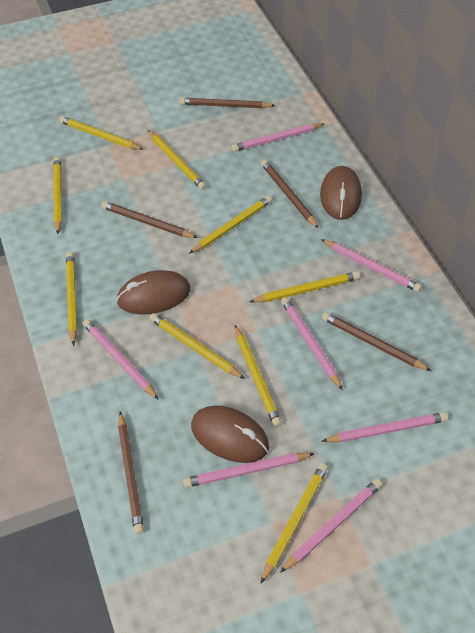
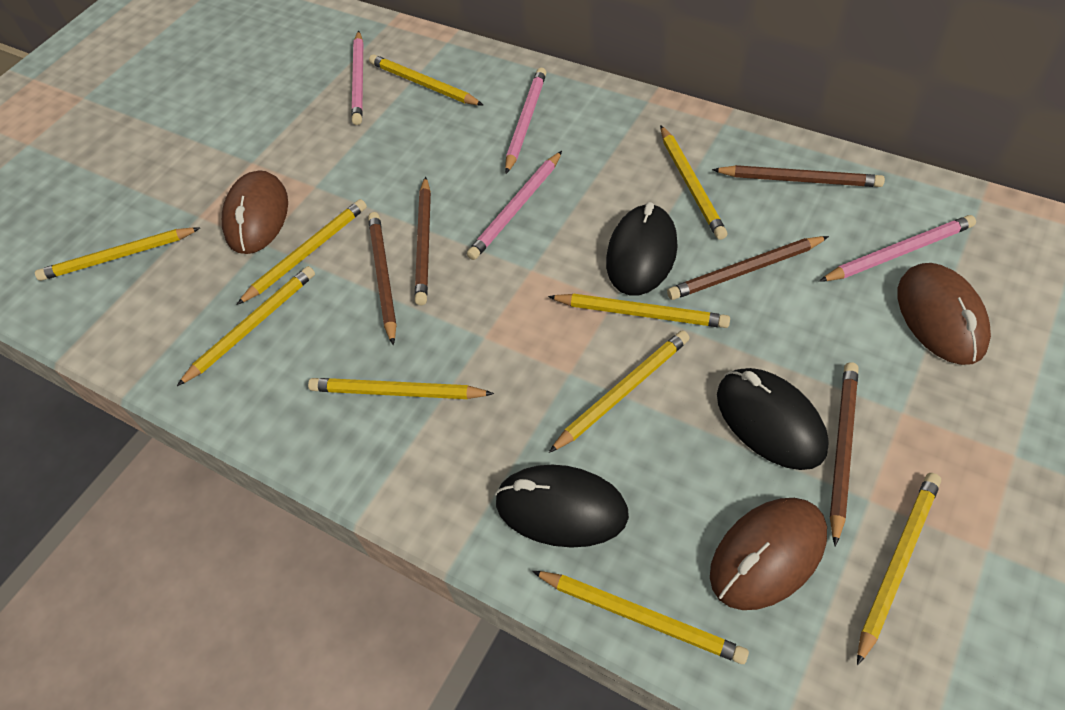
black mouse: none = 0 -> [495,465,629,548] [606,202,678,295] [717,368,829,470] = 3
pink pencil: [83,319,159,400] [183,453,315,488] [232,123,324,152] [280,479,382,573] [281,297,343,390] [321,239,422,292] [322,412,448,442] = 7 -> [351,31,363,125] [467,151,562,260] [505,68,547,174] [819,215,976,282] = 4
yellow pencil: [53,157,62,234] [59,116,144,150] [66,252,77,346] [148,130,206,190] [150,313,245,379] [189,196,272,254] [235,325,282,427] [249,272,360,302] [260,463,328,584] = 9 -> [35,227,200,281] [177,266,315,386] [236,199,367,305] [308,378,494,399] [369,54,483,105] [532,571,749,664] [548,293,730,328] [549,330,690,453] [660,125,727,240] [857,473,941,666] = 10

